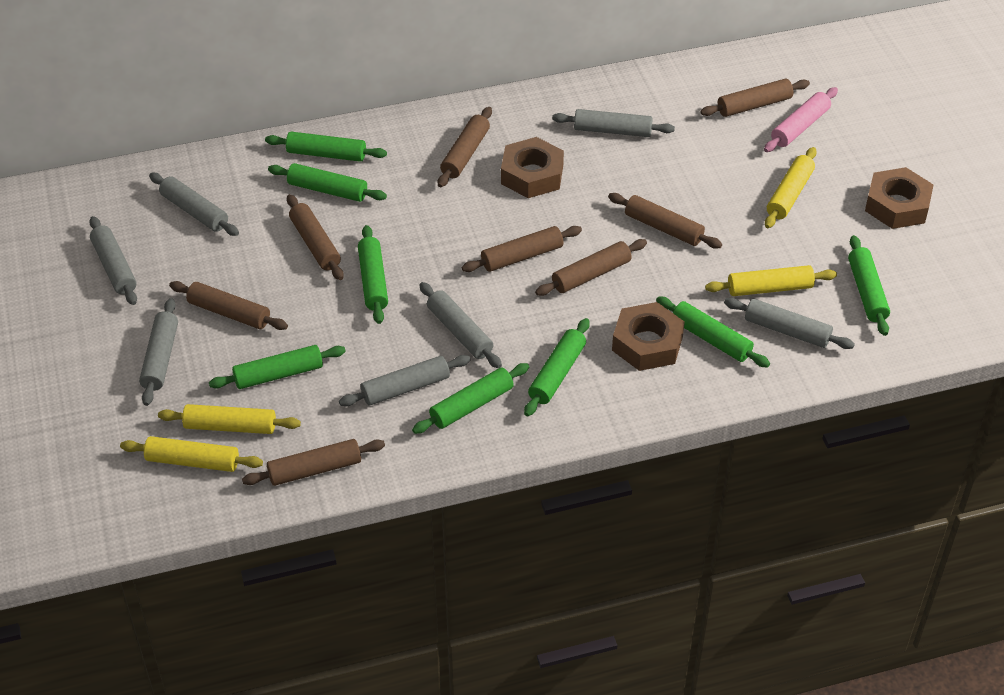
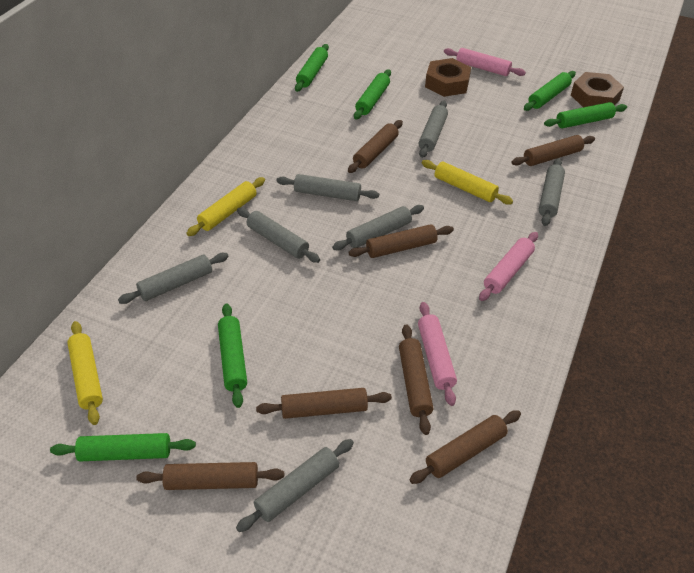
brown nut: [501,137,564,198] [612,302,685,371] [865,167,934,229] = 3 -> [425,58,471,97] [571,72,624,107] = 2
brown rolling pin: [169,281,288,330] [242,439,385,486] [287,194,344,280] [438,107,492,187] [462,226,582,272] [535,239,647,296] [608,193,722,249] [700,79,810,117] = 8 -> [136,462,284,490] [256,388,392,419] [348,120,403,173] [348,224,454,258] [399,324,433,435] [409,410,521,484] [512,135,595,166] = 7
green rolling pin: [209,345,346,389] [265,132,387,162] [268,163,387,202] [358,225,388,324] [412,363,529,434] [524,318,590,416] [656,296,770,368] [848,235,890,336] = 8 -> [50,433,196,461] [218,303,247,408] [295,44,329,92] [354,69,391,120] [524,71,576,111] [544,102,627,128] = 6
pink rolling pin: [764,87,838,152] = 1 -> [418,302,457,406] [444,48,526,76] [479,232,538,301] = 3
yellow rolling pin: [120,436,263,472] [158,404,301,434] [705,265,837,296] [765,147,817,228] = 4 -> [67,321,103,425] [186,177,265,236] [422,160,513,205] = 3

